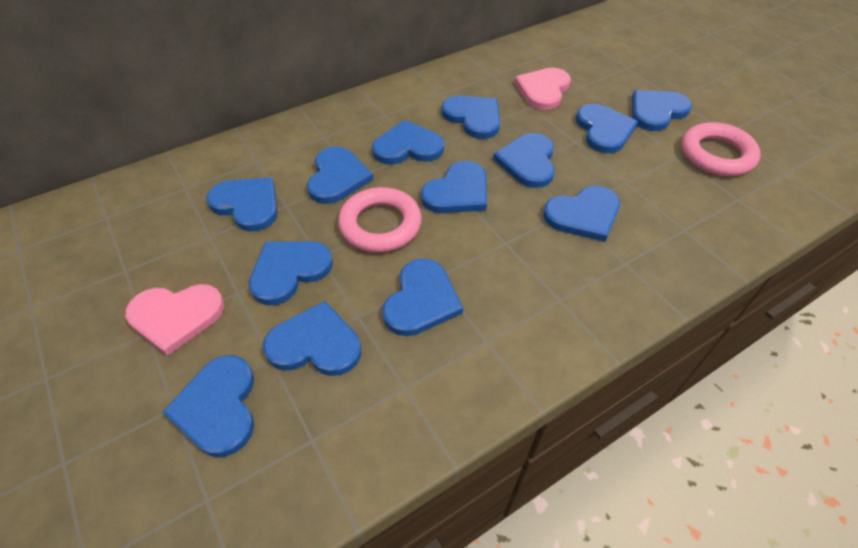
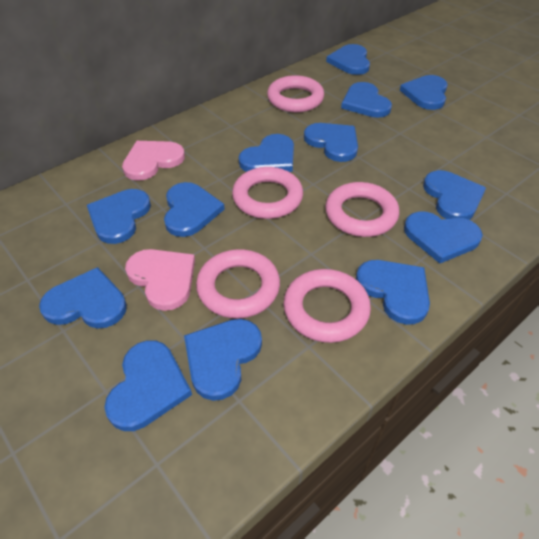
pink ring: [338,187,422,253] [681,122,761,176] = 2 -> [196,249,280,319] [232,167,303,219] [267,75,324,112] [283,269,371,343] [325,182,399,237] = 5

